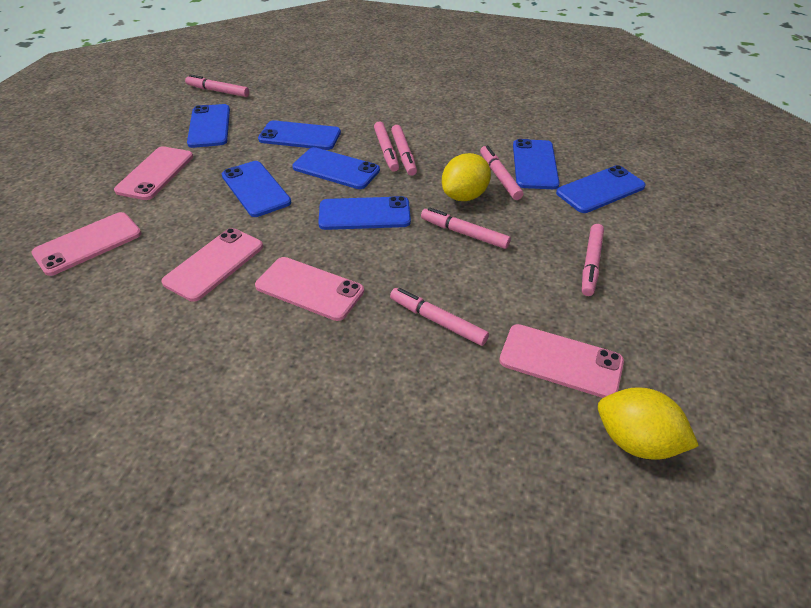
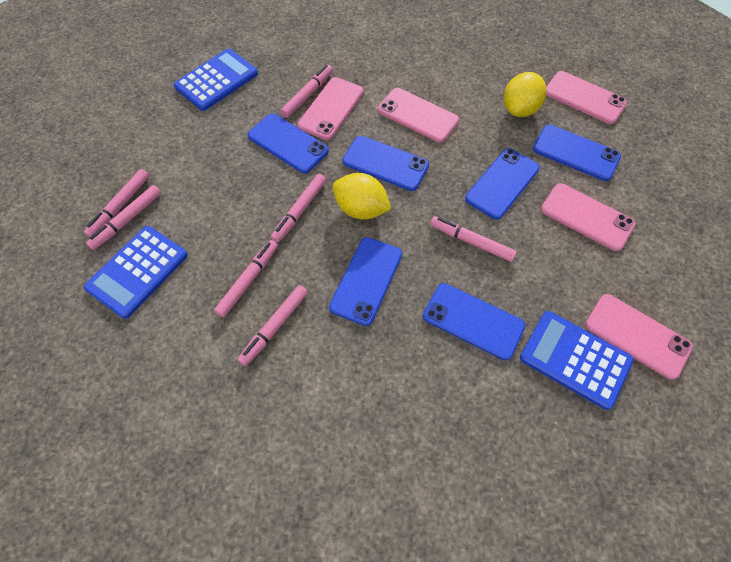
blue calculator: none = 0 -> [84,226,188,319] [174,49,258,111] [520,311,634,410] = 3
blue phone: [187,104,230,148] [222,161,291,217] [258,120,341,150] [292,147,380,189] [318,196,411,230] [513,139,560,189] [556,165,646,213] = 7 -> [248,113,329,173] [329,237,402,326] [342,136,429,191] [423,283,525,360] [465,148,540,220] [533,124,621,181] = 6

